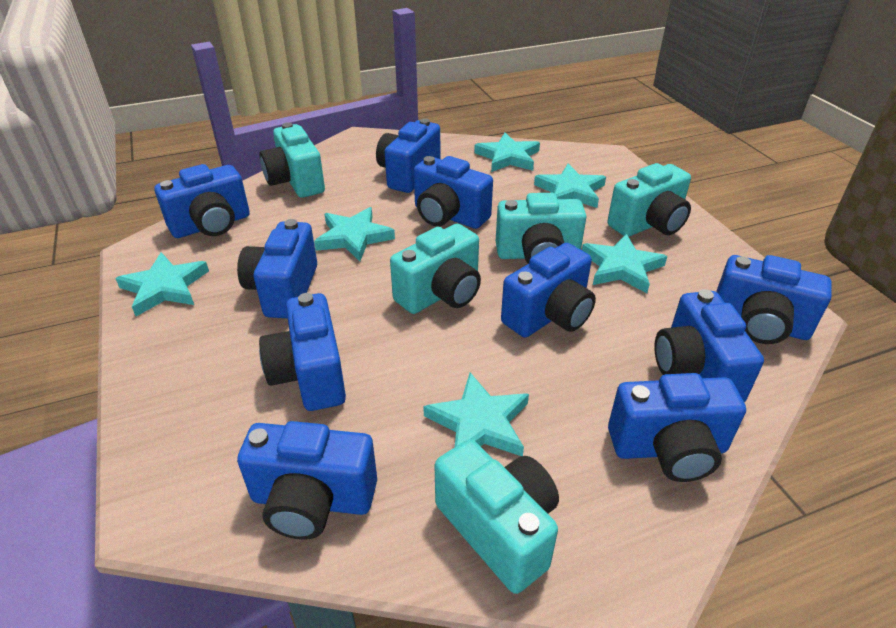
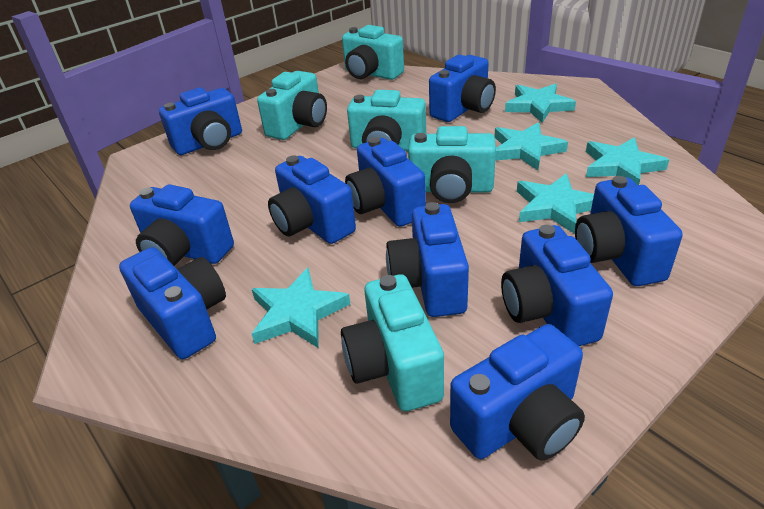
turquoise star: [115,252,209,316] [314,207,395,261] [423,373,529,456] [474,133,540,172] [534,164,606,208] [582,234,667,293] = 6 -> [252,268,350,348] [495,122,568,170] [505,84,576,123] [517,173,594,234] [586,137,669,185] = 5

